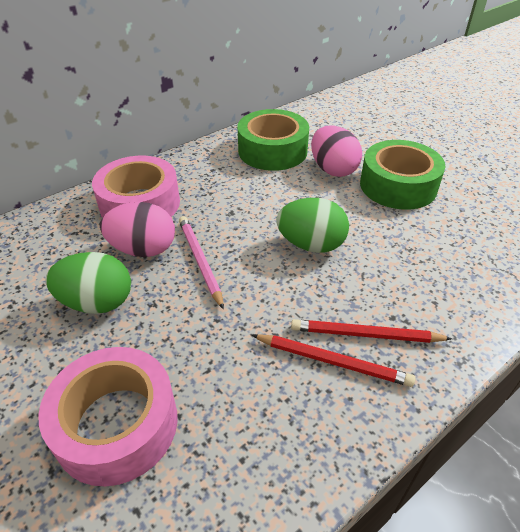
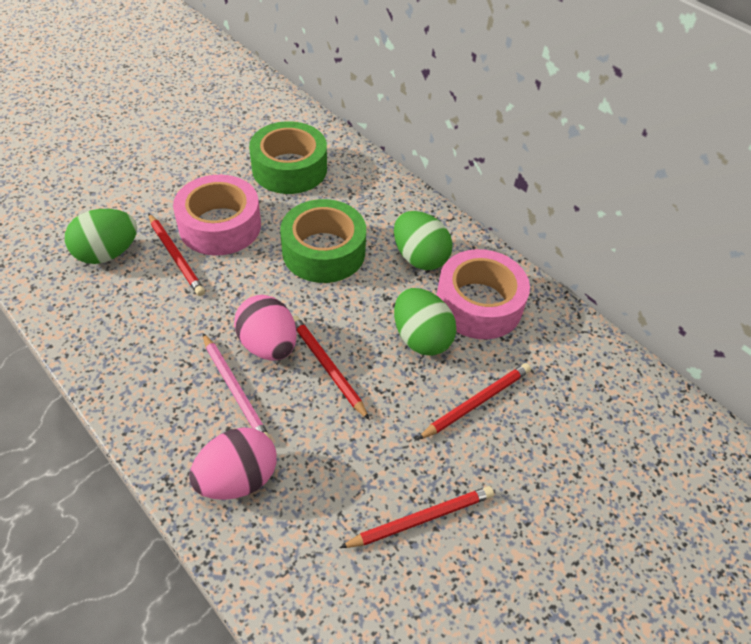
green egg: [45,252,131,314] [277,198,349,253] = 2 -> [65,209,137,264] [394,211,452,270] [394,288,457,356] = 3
red pencil: [252,334,416,387] [291,319,452,343] = 2 -> [148,213,205,296] [293,315,370,420] [340,486,494,548] [417,363,531,440] = 4

